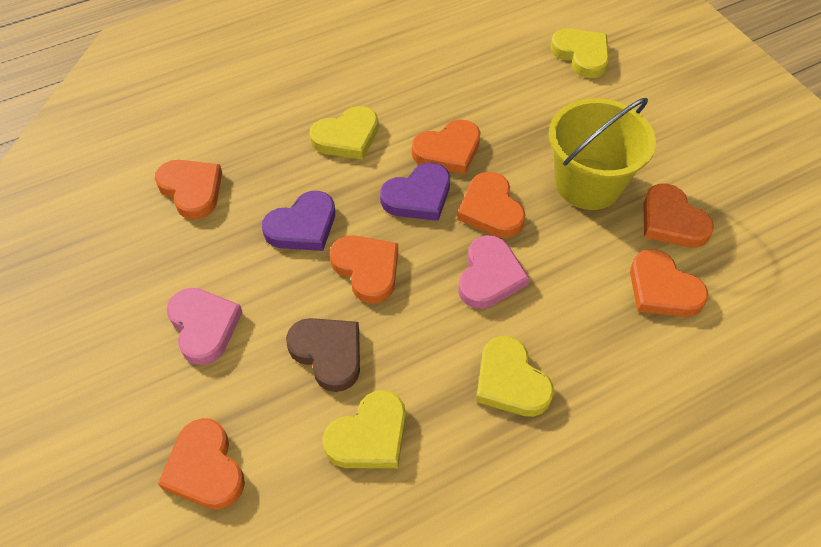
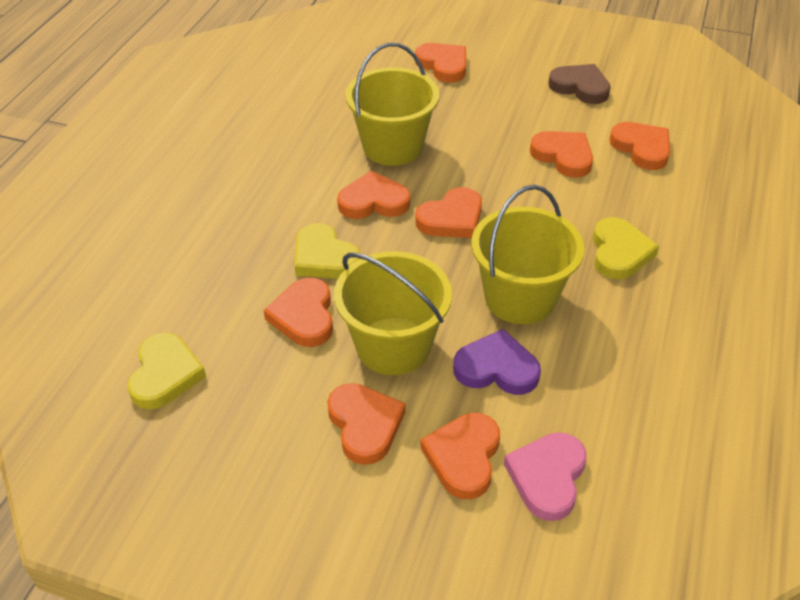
orange heart: [155,160,222,220] [158,418,245,510] [330,235,398,304] [412,120,481,174] [457,172,525,238] [630,249,708,317] [643,183,714,248] = 7 -> [264,278,333,347] [327,383,406,465] [337,171,410,219] [415,43,466,83] [415,187,482,238] [420,413,500,500] [530,131,593,178] [609,122,670,170] = 8
pink heart: [167,288,242,365] [458,235,530,309] = 2 -> [504,432,587,521] = 1
purple heart: [262,191,335,251] [380,163,450,221] = 2 -> [453,329,541,395] = 1
yellow bucket: [549,98,656,210] = 1 -> [334,251,452,375] [345,43,439,166] [471,185,584,324] = 3
yellow heart: [309,106,378,160] [323,390,406,468] [476,336,554,417] [550,28,609,78] = 4 -> [127,332,206,409] [295,223,360,279] [593,217,659,280] = 3

